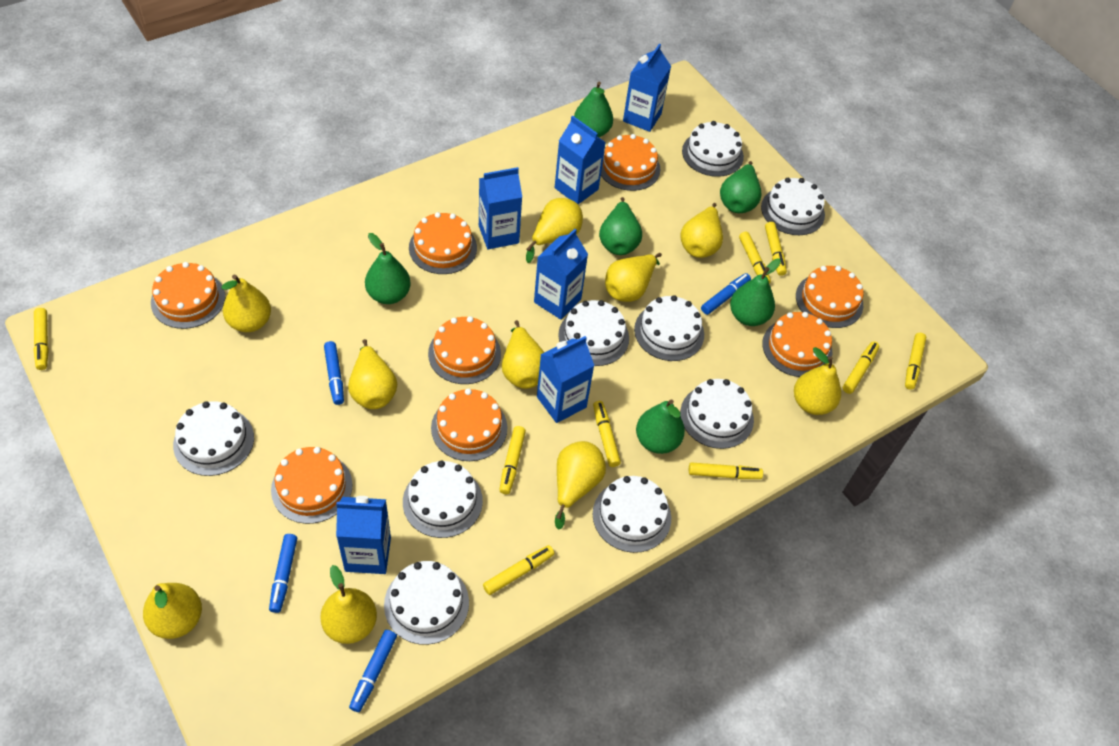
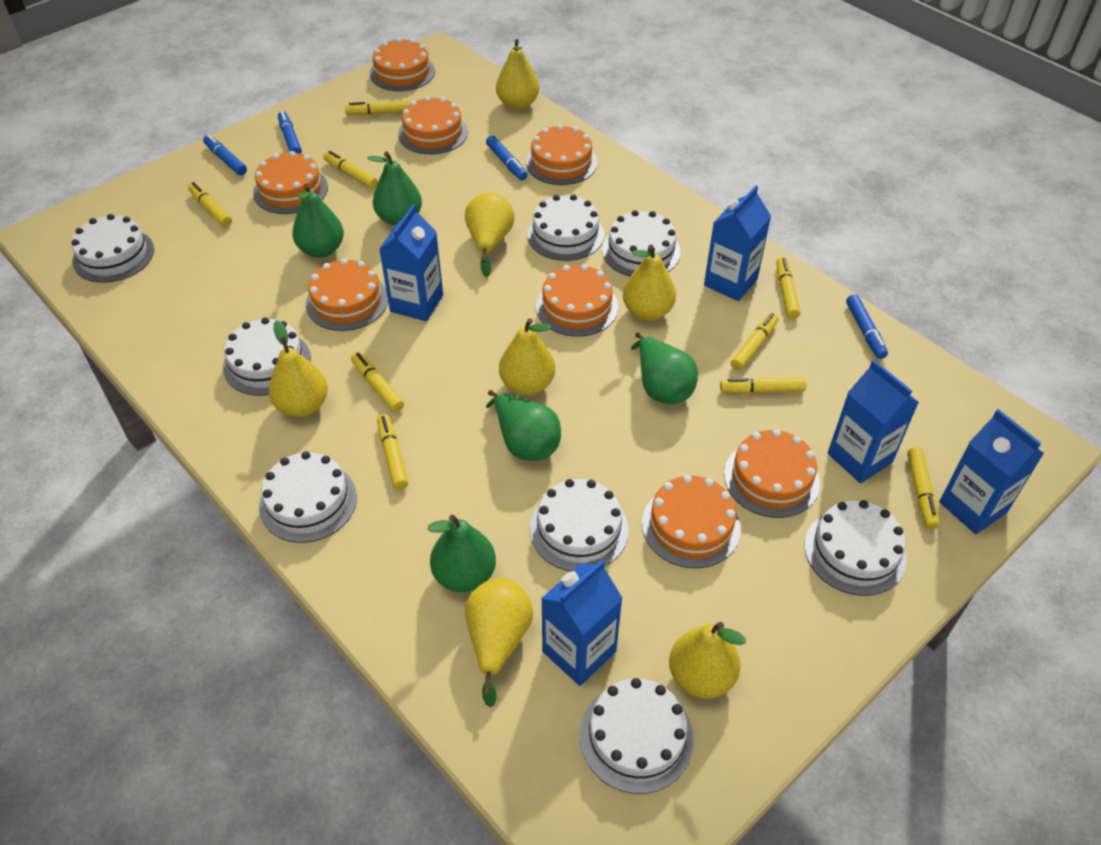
blue carton: [336,496,391,574] [479,167,522,249] [534,229,588,320] [537,336,594,423] [554,116,606,204] [623,44,671,132] = 6 -> [379,204,443,321] [541,560,623,686] [704,185,771,301] [828,360,919,483] [939,409,1044,534] = 5
green pear: [365,233,411,304] [574,82,613,137] [599,197,642,255] [636,400,685,454] [720,161,762,213] [730,258,781,326] = 6 -> [292,184,344,258] [367,151,422,226] [427,515,496,592] [486,390,561,461] [631,332,698,404] = 5
white cake: [173,401,254,476] [384,561,469,645] [403,461,483,538] [558,300,629,366] [593,476,671,553] [634,295,704,361] [680,379,754,449] [682,121,744,177] [761,178,825,235] = 9 -> [71,214,154,283] [223,317,311,396] [259,451,357,543] [527,194,604,261] [530,479,628,571] [580,678,694,794] [602,210,681,277] [805,500,907,596] = 8
yellow pear: [143,583,202,639] [221,275,271,332] [320,565,377,644] [348,339,397,409] [502,320,544,389] [526,198,583,263] [555,441,606,529] [605,253,662,302] [680,203,723,258] [794,347,841,415] = 10 -> [269,320,328,417] [465,193,515,277] [465,578,533,707] [496,39,539,110] [499,318,555,395] [623,245,676,321] [669,622,746,699] = 7

